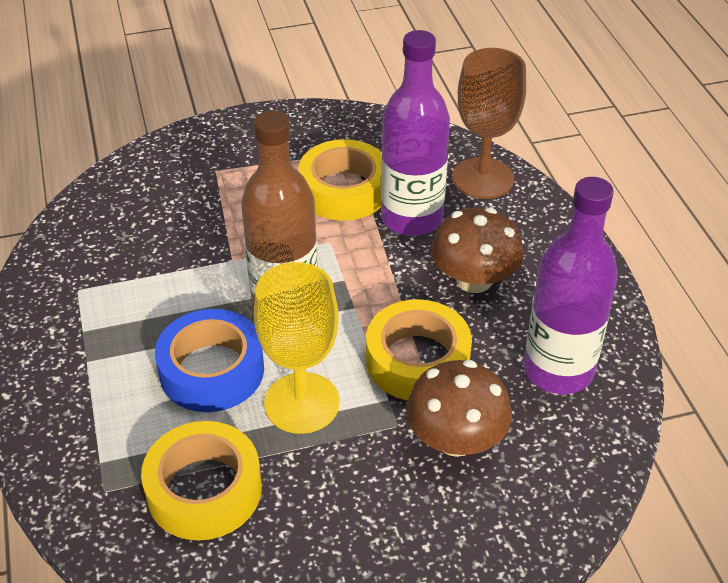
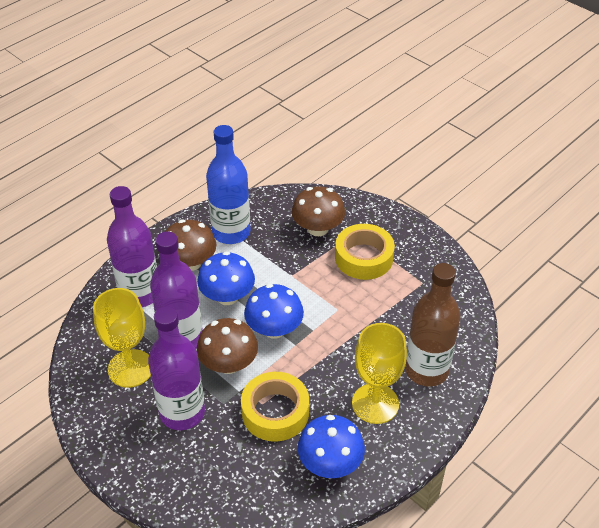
blue bottle: none = 0 -> [206,125,251,244] = 1
blue mushroom: none = 0 -> [197,251,255,305] [244,284,304,339] [298,415,365,478] = 3
blue tape: [155,309,264,412] = 1 -> none = 0
brown goblet: [452,48,526,199] = 1 -> none = 0
brown mushroom: [406,360,512,457] [431,208,524,293] = 2 -> [165,219,216,271] [197,318,258,374] [292,186,345,236] = 3
purple bottle: [381,30,450,236] [523,177,618,394] = 2 -> [107,186,157,307] [148,306,205,430] [150,232,203,349] = 3
yellow goblet: [254,262,340,434] = 1 -> [93,288,151,387] [352,323,407,424] = 2
yellow tape: [141,421,262,541] [299,139,382,221] [366,299,472,400] = 3 -> [241,372,309,442] [335,224,395,280] = 2

